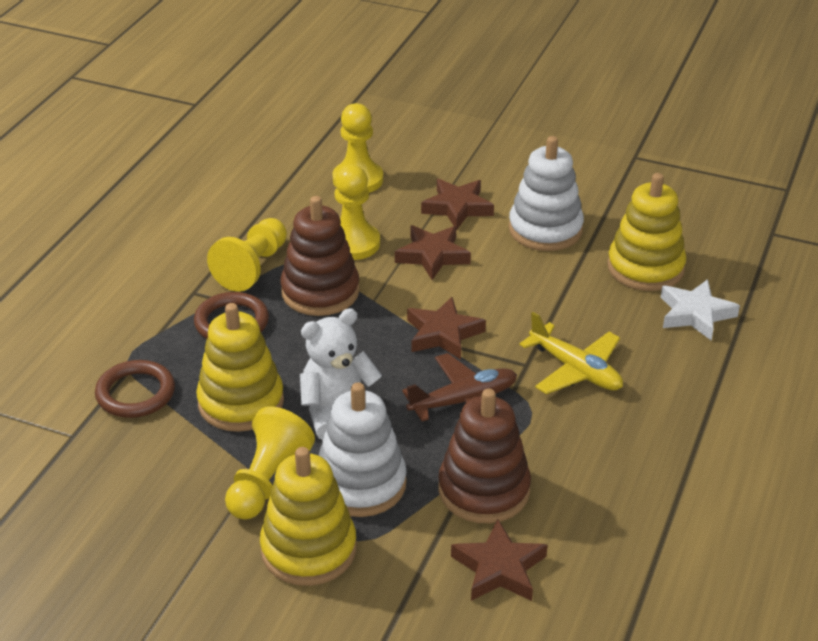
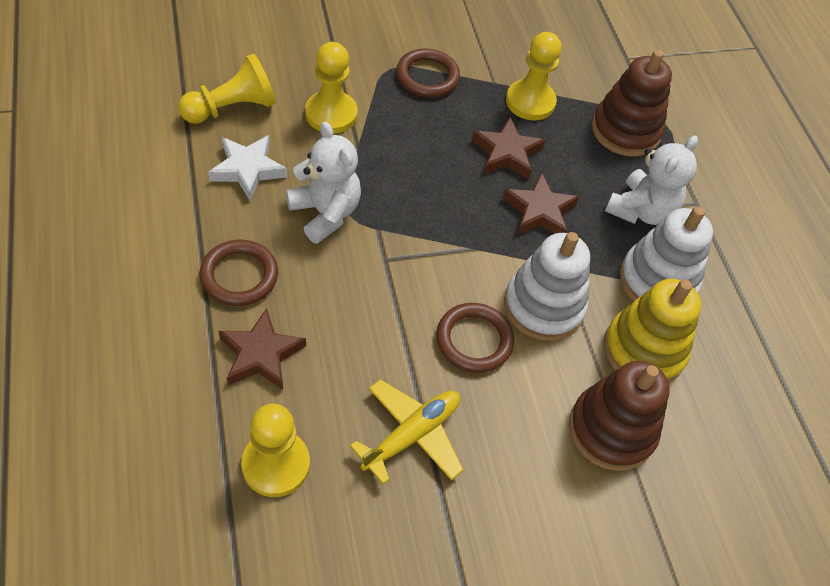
brown plane: [402,353,517,421] = 1 -> none = 0
brown ring: [95,360,175,418] [194,292,269,339] = 2 -> [199,240,278,306] [396,48,460,97] [436,303,514,373] = 3
brown star: [395,225,471,280] [407,297,486,360] [421,179,494,230] [451,519,547,601] = 4 -> [219,308,306,390] [472,117,545,179] [502,172,579,235] = 3
white teddy bear: [300,308,382,440] = 1 -> [286,122,361,244] [605,136,698,225] = 2
yellow stacking toy: [196,303,284,432] [260,447,357,586] [607,173,686,291] = 3 -> [604,279,701,383] = 1

